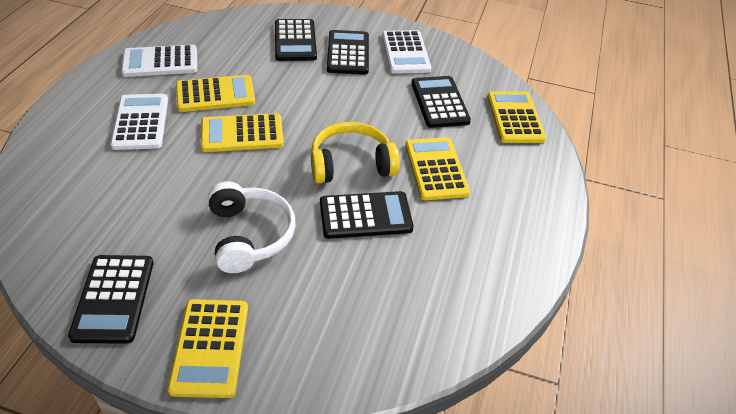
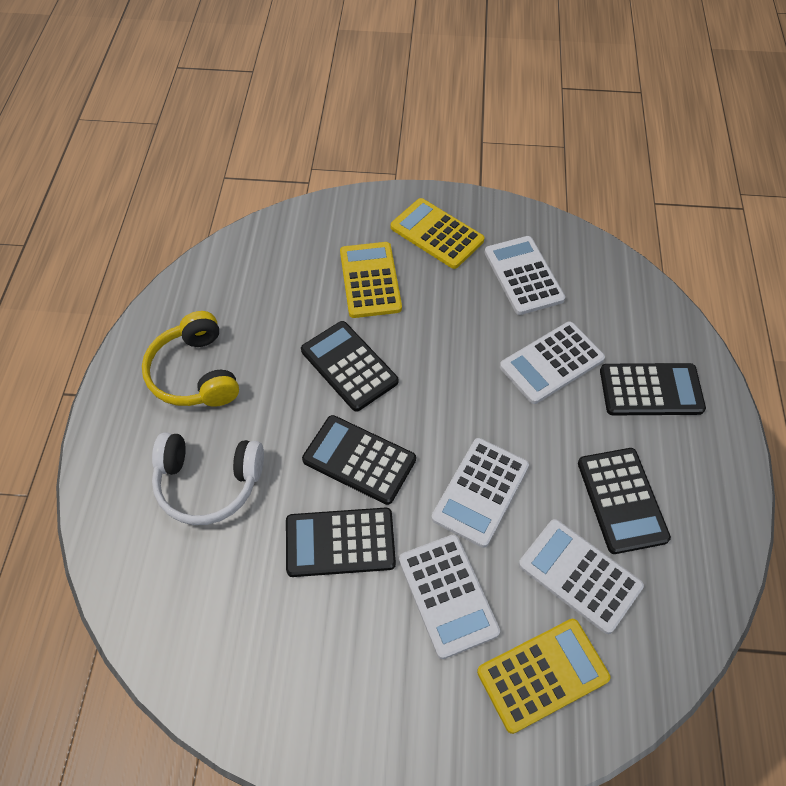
white calculator: [110,94,168,150] [121,45,197,77] [382,30,431,74] = 3 -> [399,535,500,659] [431,438,529,548] [485,236,565,315] [500,322,605,404] [519,519,644,634] = 5
yellow calculator: [167,299,248,398] [176,75,255,112] [201,113,284,152] [405,137,470,200] [487,91,546,143] = 5 -> [340,242,402,318] [391,198,484,269] [477,619,610,734] = 3

